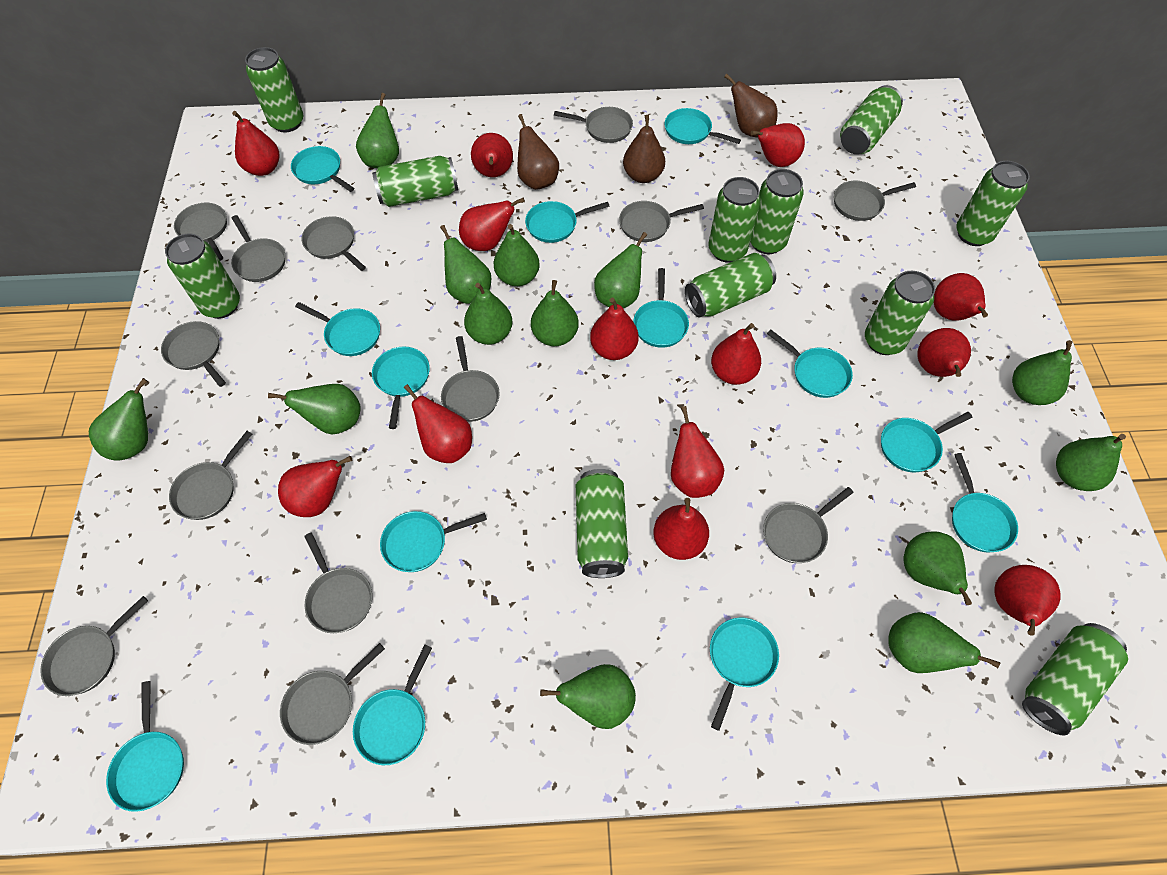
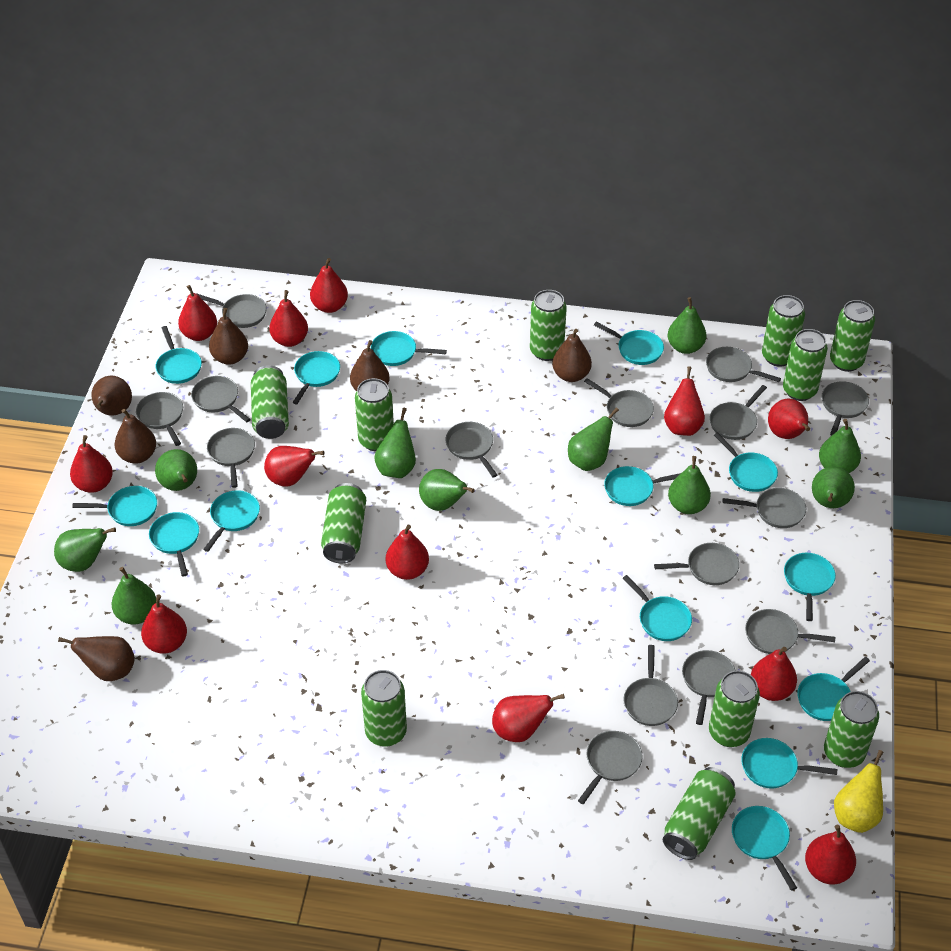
brown pear: [517,114,559,190] [623,115,665,183] [724,74,778,137] = 3 -> [58,636,135,681] [91,376,132,416] [115,409,156,464] [209,308,248,365] [350,340,390,391] [552,329,592,382] = 6
green pear: [89,378,148,461] [268,384,360,434] [356,93,399,168] [440,225,492,304] [464,283,513,345] [494,224,540,286] [531,280,579,346] [540,664,636,729] [594,232,647,309] [888,612,1001,673] [904,531,972,605] [1012,340,1072,405] [1056,434,1126,491] = 13 -> [54,527,116,572] [112,567,156,625] [155,449,197,491] [374,408,416,478] [419,469,475,511] [568,407,619,471] [668,297,706,354] [668,456,711,514] [812,466,855,508] [819,419,861,473] = 10
grey pan: [40,596,148,696] [161,321,226,387] [169,431,252,520] [174,203,227,261] [231,215,285,282] [280,643,385,745] [302,216,366,271] [304,533,372,633] [441,336,500,422] [554,107,633,143] [619,201,704,242] [763,487,854,563] [834,181,916,221] = 13 -> [136,392,183,446] [191,376,251,422] [198,294,267,328] [207,428,255,488] [446,422,497,477] [578,731,643,804] [584,378,654,427] [623,645,678,726] [654,543,739,585] [682,650,736,725] [706,347,781,382] [710,385,767,440] [723,488,806,528] [745,609,836,654] [822,381,869,435] = 15
red pear: [232,111,279,176] [278,456,352,517] [403,384,472,463] [459,198,525,251] [471,133,513,177] [590,298,639,360] [653,498,709,560] [671,406,724,498] [711,323,761,385] [751,123,805,167] [917,328,971,377] [934,273,988,321] [994,565,1061,636] = 13 -> [70,435,113,493] [141,595,187,654] [178,285,217,341] [264,446,324,487] [269,290,308,347] [310,258,348,313] [386,525,429,580] [492,694,565,742] [664,366,705,436] [751,647,797,701] [768,399,810,439] [805,825,856,885] = 12
turquoise pan: [106,681,184,812] [291,146,354,192] [295,302,380,356] [353,645,432,765] [372,347,430,429] [380,511,487,572] [525,201,609,243] [633,268,689,348] [665,108,741,144] [710,618,779,731] [767,330,853,398] [881,412,972,472] [952,453,1018,553] = 13 -> [72,486,157,526] [149,512,199,577] [156,326,202,384] [203,490,260,552] [292,351,340,404] [371,331,447,366] [594,322,664,365] [604,466,681,506] [623,575,692,641] [714,432,778,492] [732,806,797,891] [741,738,837,789] [784,553,836,621] [797,657,870,721] = 14
yellow pear: none = 0 -> [834,750,883,833] = 1

